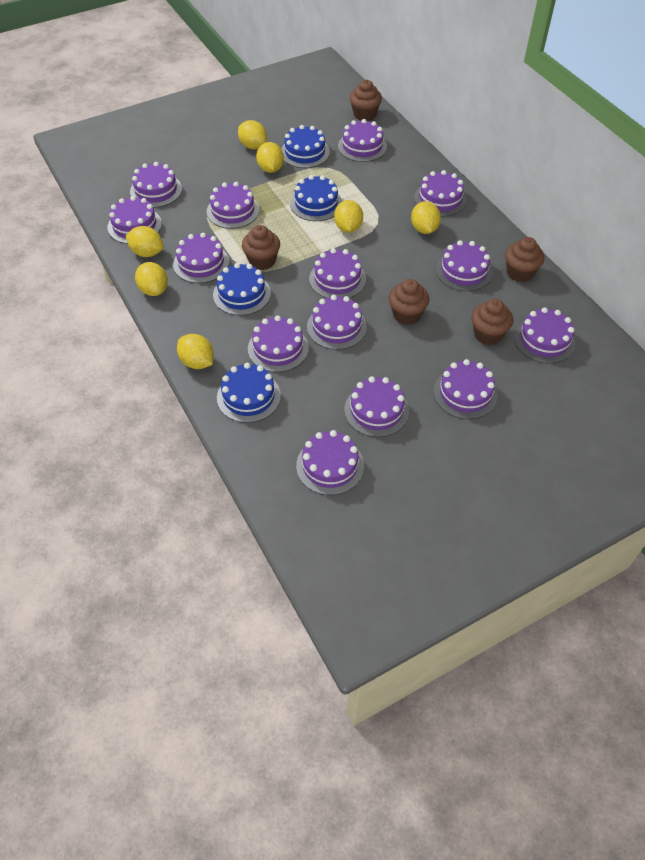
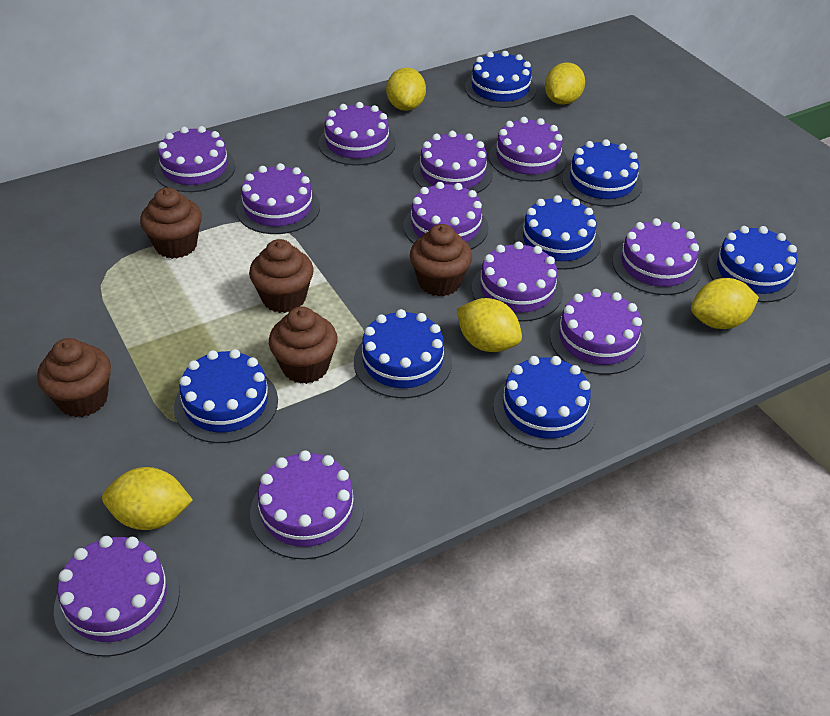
blue cake: [213,263,271,316] [217,363,281,423] [281,125,330,168] [290,175,342,221] = 4 -> [174,349,278,443] [354,309,452,398] [465,51,536,108] [493,356,596,449] [515,195,601,270] [562,139,643,207] [707,226,799,302] = 7
purple cake: [107,196,162,244] [130,162,182,208] [173,233,229,283] [207,182,260,229] [248,316,309,372] [296,430,364,495] [307,295,367,350] [309,248,366,298] [338,119,387,162] [344,376,409,437] [414,170,467,217] [434,359,498,419] [436,240,493,291] [514,307,576,364] = 14 -> [54,536,180,657] [154,126,235,192] [236,163,320,234] [250,450,364,560] [319,102,396,166] [403,182,489,250] [413,131,493,193] [472,241,563,322] [489,117,567,182] [550,289,646,375] [612,218,702,295] = 11
yellow lemon: [125,226,164,257] [135,262,168,296] [177,334,214,369] [238,120,267,149] [256,142,284,173] [334,200,363,233] [411,201,441,234] = 7 -> [102,467,193,530] [386,68,426,111] [457,298,522,352] [545,62,585,105] [691,278,759,329] = 5

